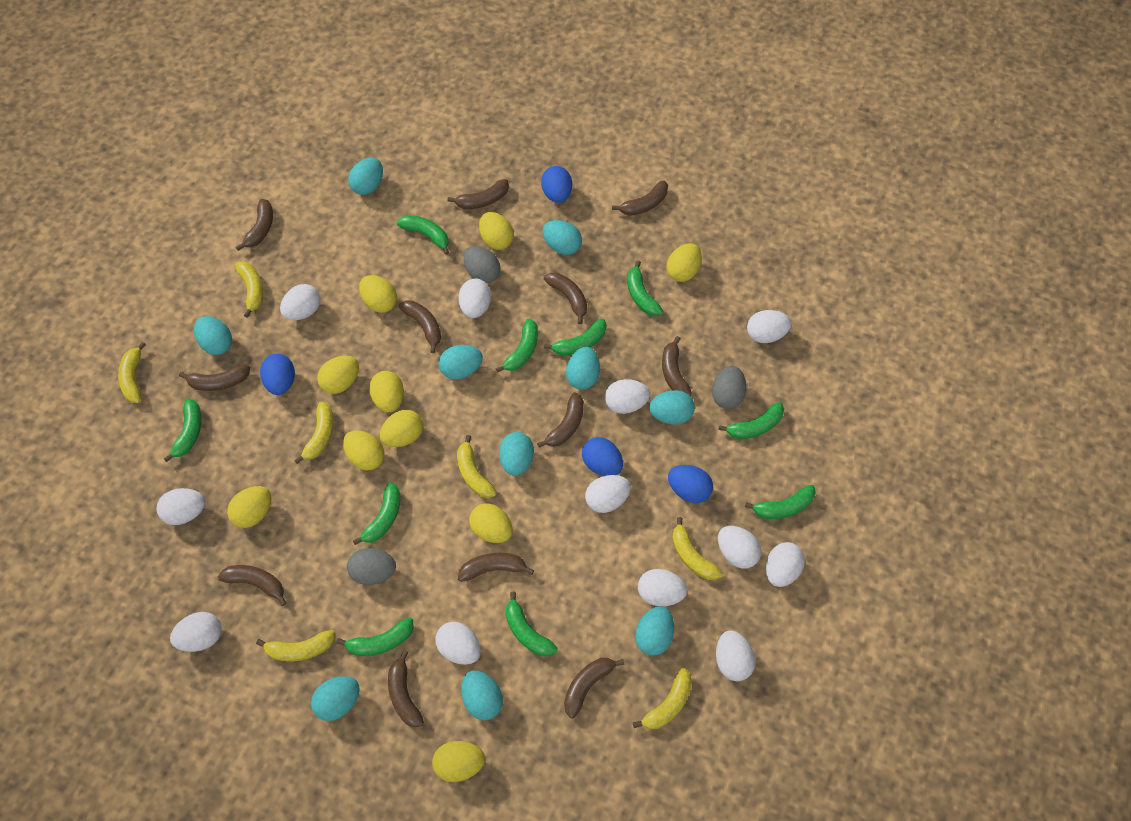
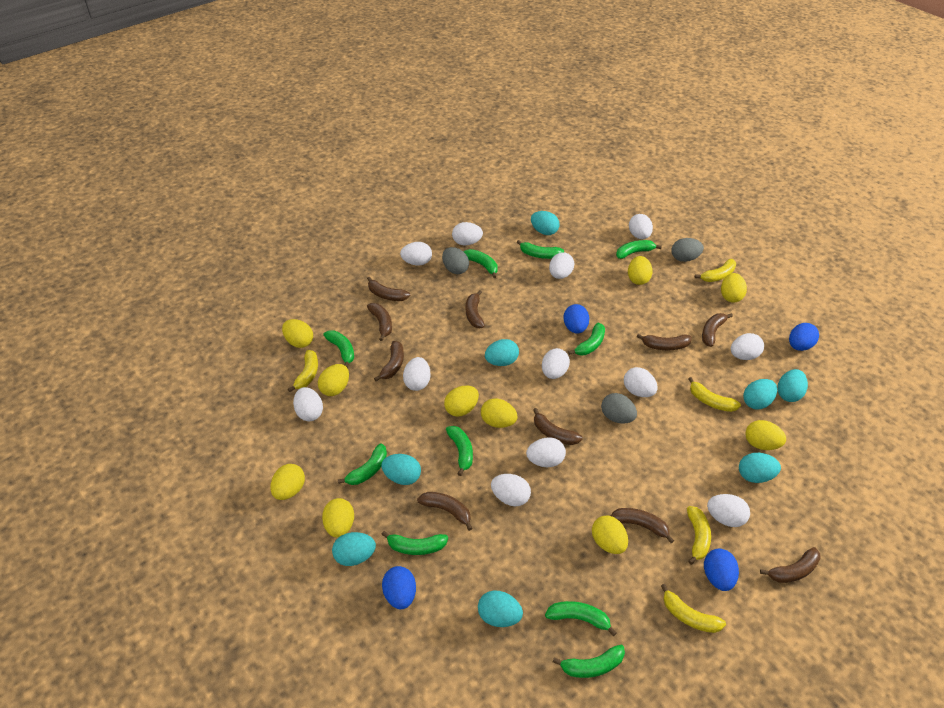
brown banana: [179,364,250,391] [218,565,287,606] [236,199,273,251] [388,650,424,728] [398,301,441,353] [447,179,509,209] [458,553,534,582] [537,393,584,448] [544,273,587,324] [564,658,624,718] [612,180,668,216] [662,336,692,396] = 12 -> [367,277,410,301] [367,303,392,341] [374,341,404,381] [417,492,473,531] [466,290,485,328] [533,408,583,445] [611,508,674,543] [637,334,692,350] [702,313,733,347] [760,547,821,583] = 10
turquoise egg: [194,316,232,355] [311,676,360,721] [348,158,383,195] [439,345,483,379] [461,670,503,720] [499,432,534,476] [543,220,582,255] [566,347,600,390] [635,606,674,655] [649,390,695,424] = 10 -> [332,532,376,566] [381,454,421,485] [478,591,523,627] [485,339,519,366] [531,211,560,235] [739,453,781,483] [743,379,777,409] [777,369,808,402] = 8
yellow banana: [118,342,146,403] [235,261,263,318] [256,630,335,662] [294,401,334,464] [457,435,497,498] [633,668,692,729] [672,517,723,580] = 7 -> [288,350,318,392] [661,584,726,633] [687,506,711,565] [688,377,741,412] [695,259,736,282] = 5

